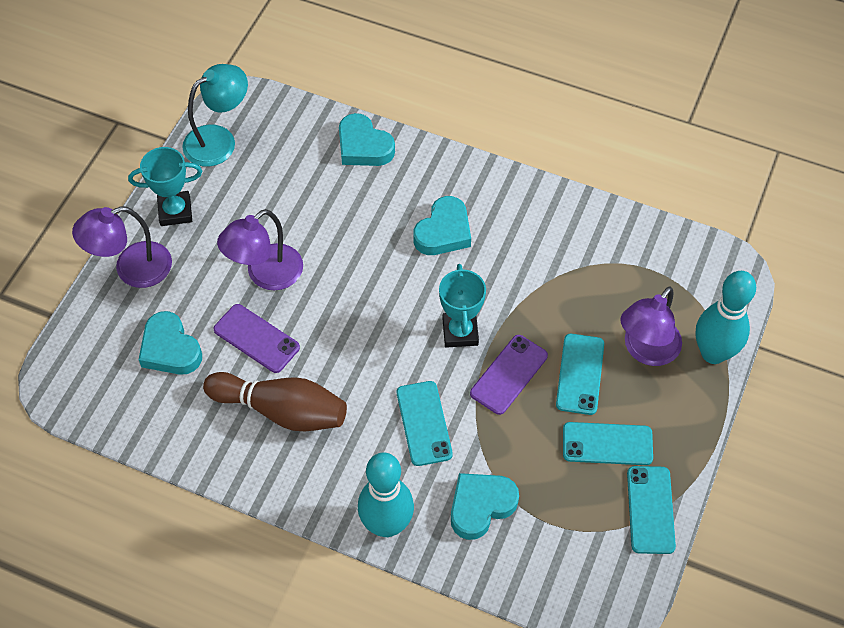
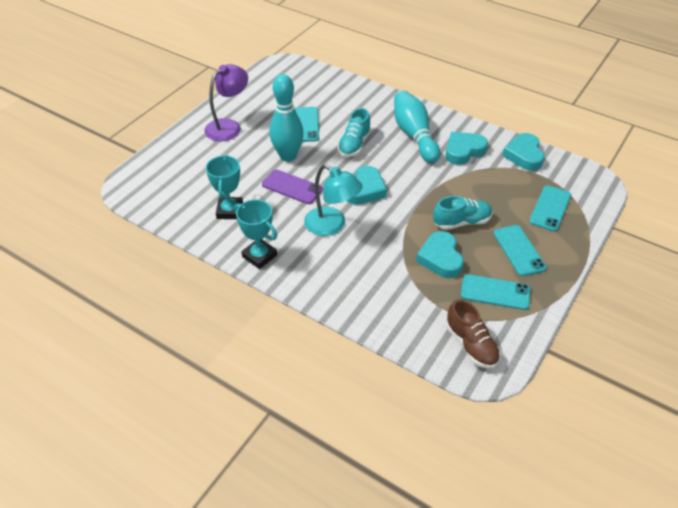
brown bowling pin: [203,372,347,431] = 1 -> none = 0
brown shoe: none = 0 -> [446,299,500,369] = 1
purple lamp: [72,206,172,288] [217,209,303,290] [620,286,682,366] = 3 -> [204,64,248,141] = 1
purple phone: [213,304,300,373] [470,335,548,415] = 2 -> [262,169,323,204] = 1
turquoise shoe: none = 0 -> [337,108,371,157] [433,196,493,230] = 2

